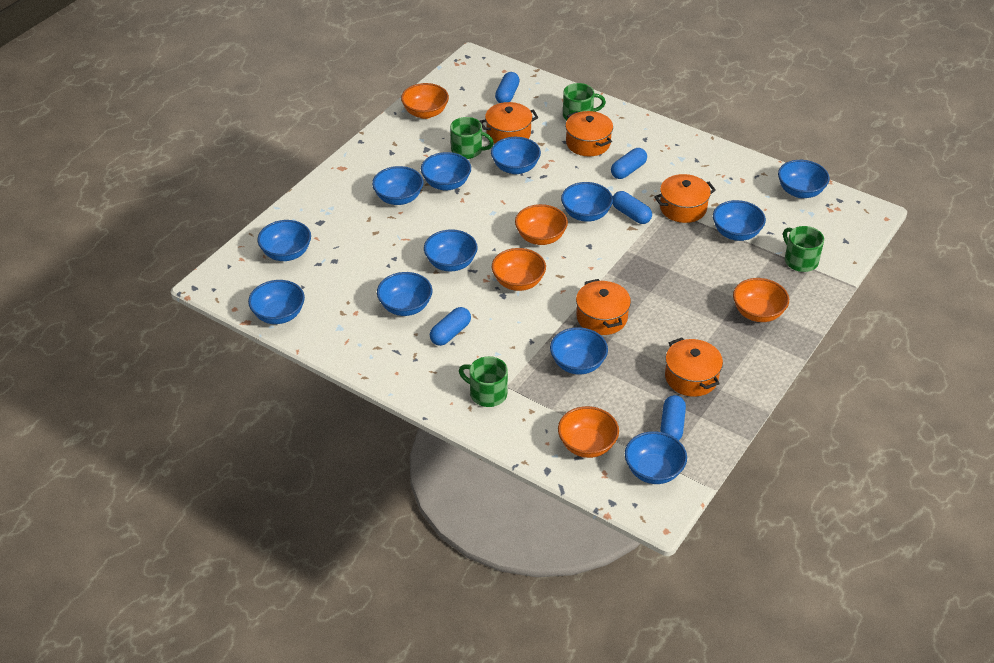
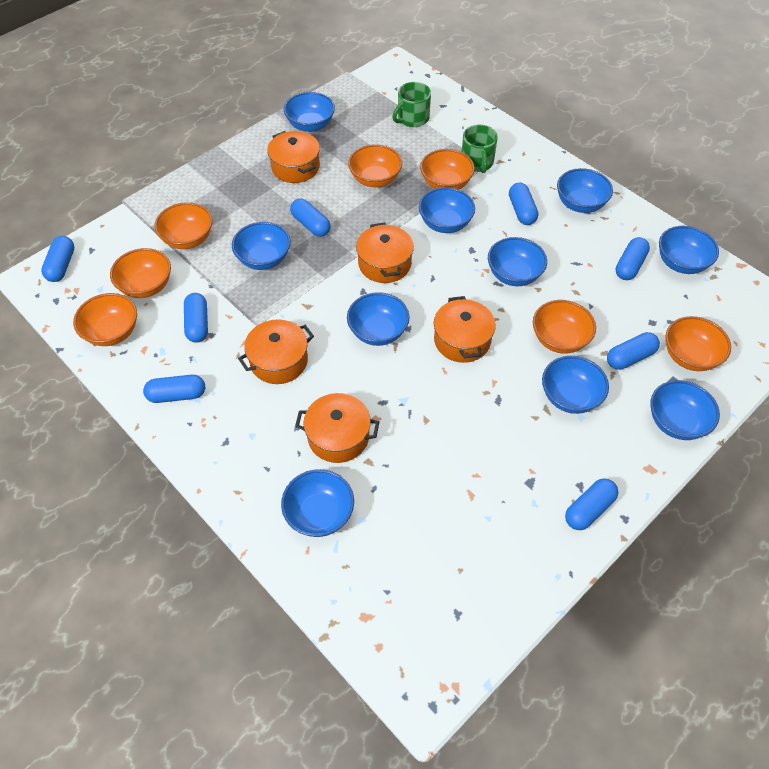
blue bowl: [248,280,305,324] [258,220,311,261] [372,166,424,205] [377,272,432,316] [421,152,471,191] [424,229,478,271] [491,137,541,174] [550,327,608,374] [561,182,613,222] [625,431,687,484] [713,200,766,241] [778,160,830,198] = 12 -> [232,222,290,270] [281,469,354,537] [284,92,335,132] [347,292,410,346] [419,187,475,233] [488,237,547,286] [542,356,609,414] [557,168,613,213] [650,380,720,440] [659,226,719,274] = 10
blue capsule: [430,307,471,346] [495,72,520,103] [611,148,647,179] [612,191,652,224] [660,395,686,440] = 5 -> [41,236,74,282] [143,375,205,403] [184,293,208,343] [290,198,331,237] [509,183,538,225] [565,478,619,530] [607,332,660,370] [616,237,650,280] = 8
green mug: [450,117,494,159] [459,356,508,407] [563,83,606,120] [783,226,824,272] = 4 -> [392,82,431,127] [462,125,498,173] = 2
orange bowl: [401,83,449,119] [492,248,546,291] [515,204,568,245] [558,406,619,458] [733,278,789,322] = 5 -> [73,293,137,346] [110,248,171,298] [154,202,212,249] [348,144,402,187] [420,149,475,190] [533,300,596,354] [666,316,731,371] = 7

